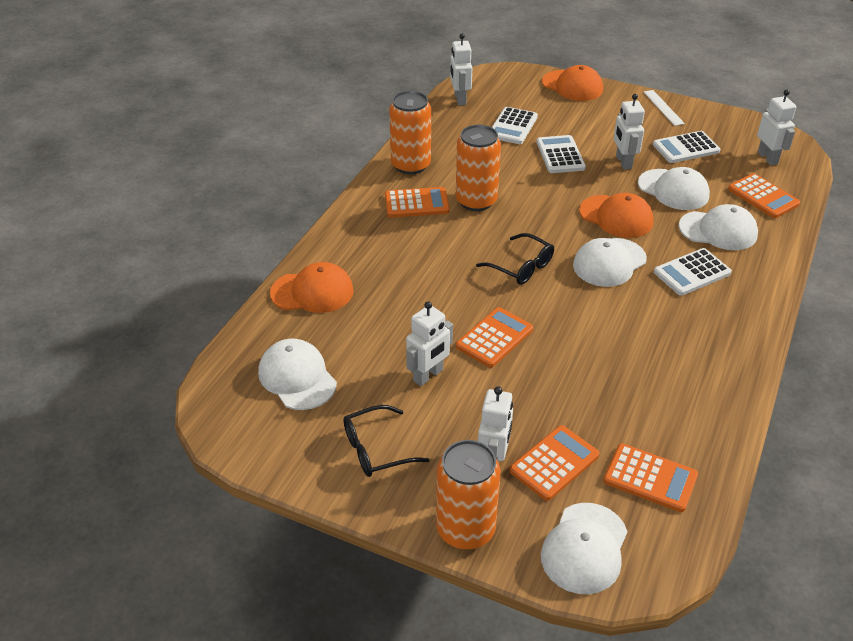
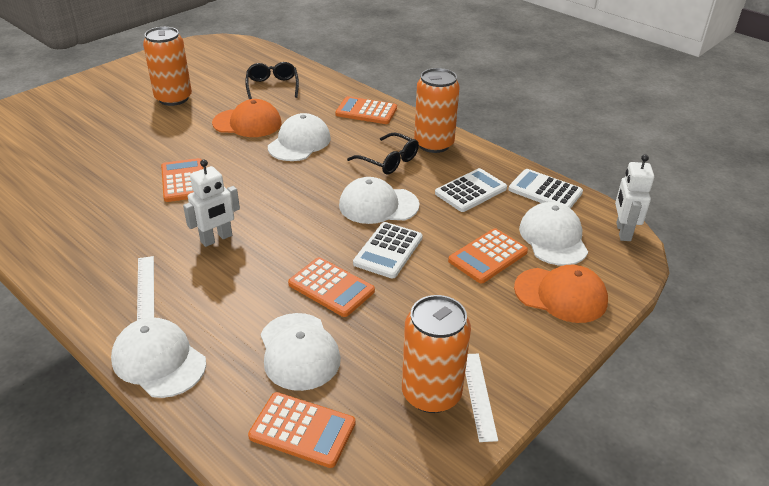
orange cap: [270,262,354,313] [542,65,603,101] [579,193,654,238] = 3 -> [212,99,282,137] [514,265,608,323] = 2
white calculator: [492,107,538,144] [537,135,586,173] [653,131,720,163] [654,248,732,296] = 4 -> [353,222,423,278] [435,168,507,212] [508,169,583,209] = 3
white robot: [406,301,453,386] [450,33,472,105] [478,386,513,463] [614,94,645,170] [757,90,796,165] = 5 -> [183,159,240,247] [615,154,654,241] = 2
white ruler: [644,90,685,126] = 1 -> [137,256,154,320] [465,354,498,442] = 2

